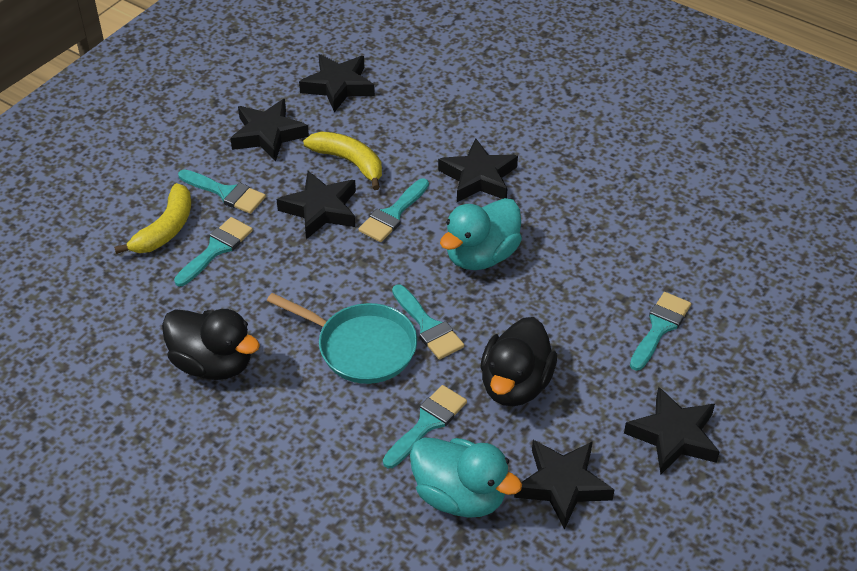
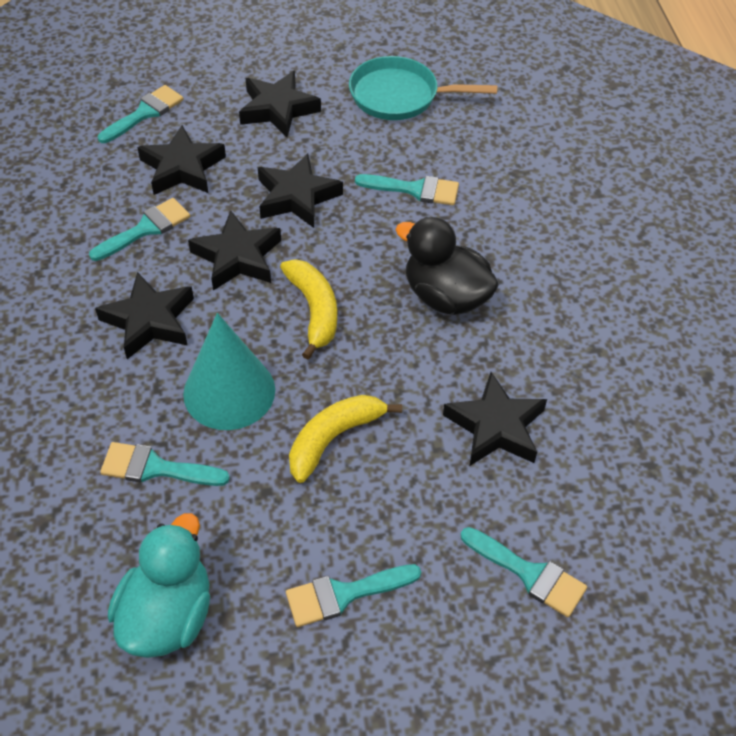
black duck: [162,309,260,380] [480,317,557,406] = 2 -> [395,217,499,315] = 1
turquoise cone: none = 0 -> [183,313,275,430] = 1
turquoise duck: [410,437,522,518] [440,198,522,270] = 2 -> [108,513,210,658] = 1

